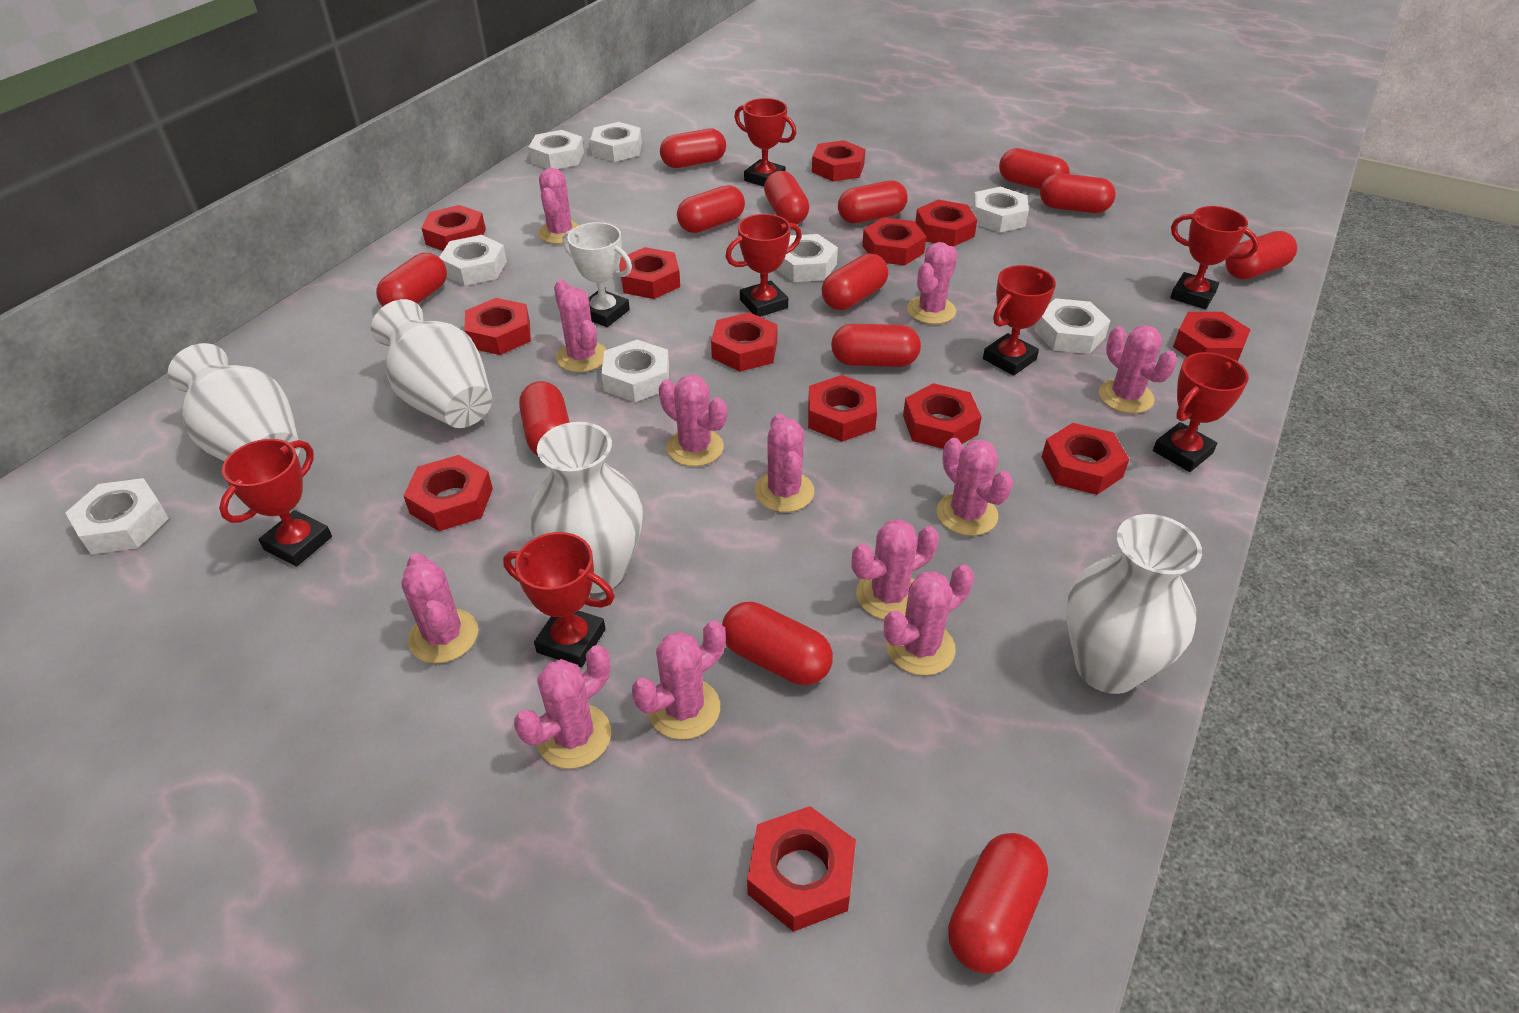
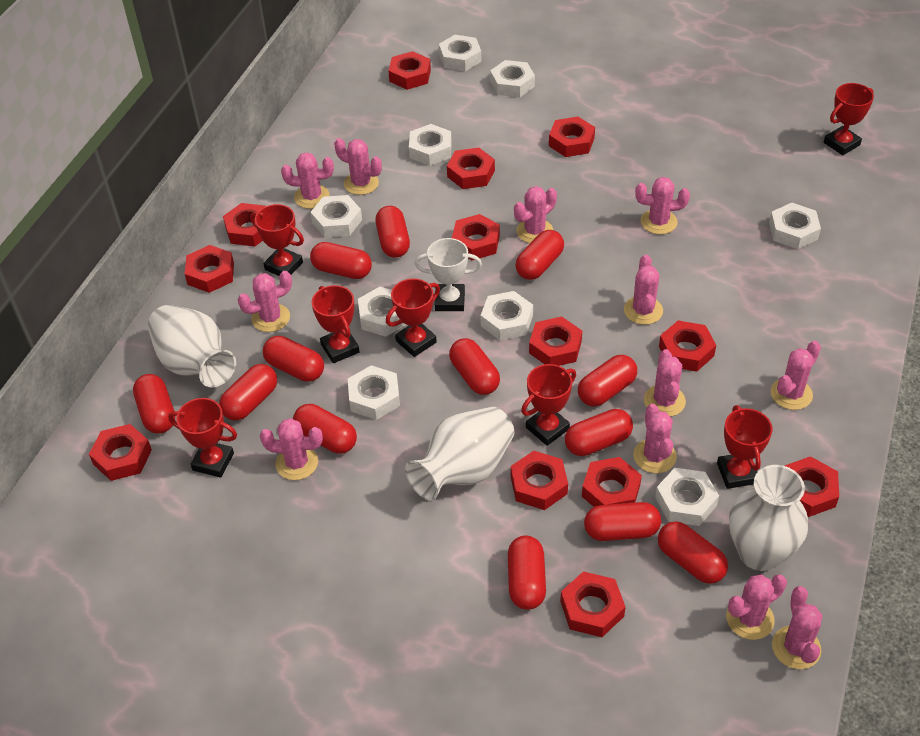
white nut: [65,478,169,555] [439,235,507,286] [529,130,584,169] [590,122,642,162] [601,340,669,402] [776,234,838,282] [972,187,1029,233] [1035,298,1111,354] = 8 -> [310,195,362,238] [348,365,400,420] [358,287,406,336] [409,124,452,166] [439,35,481,71] [481,291,533,340] [490,60,535,97] [655,468,719,526] [769,203,821,249] = 9
white vase: [168,343,300,461] [371,299,492,428] [530,422,643,593] [1066,514,1202,694] = 4 -> [147,305,236,387] [405,407,515,501] [729,465,808,571] = 3

